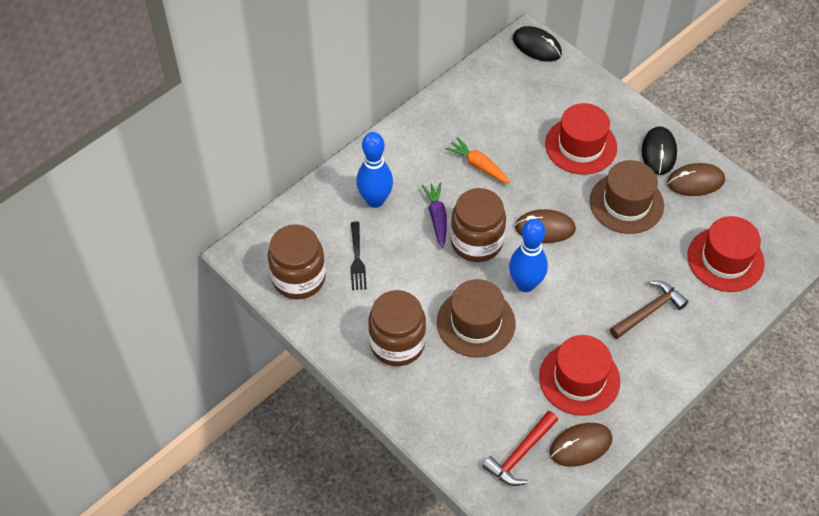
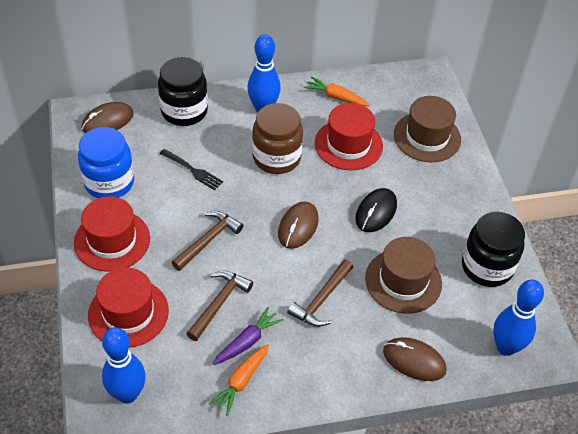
black jar: none = 0 -> [158,57,208,126] [462,212,525,287] = 2
black mouse: [513,26,562,62] [642,126,677,175] = 2 -> [355,188,397,232] = 1
blue bowling pin: [356,132,393,208] [509,219,548,292] = 2 -> [102,327,146,403] [247,34,281,113] [493,280,544,356] = 3
blue jar: none = 0 -> [78,127,134,198] = 1
brown hammer: [610,280,689,339] = 1 -> [171,211,243,271] [186,271,253,341] [287,260,353,327] = 3
brown jar: [268,224,326,299] [368,290,426,366] [450,188,506,262] = 3 -> [252,103,303,174] = 1
orange carrot: [445,137,510,184] = 1 -> [208,344,269,416] [304,76,370,106] = 2
red hammer: [482,411,558,486] = 1 -> none = 0

